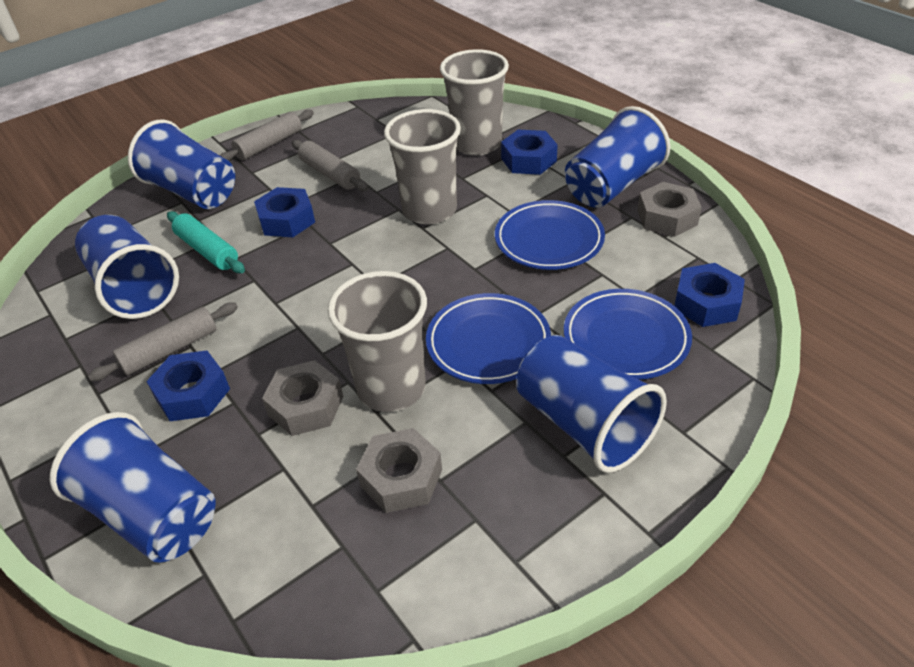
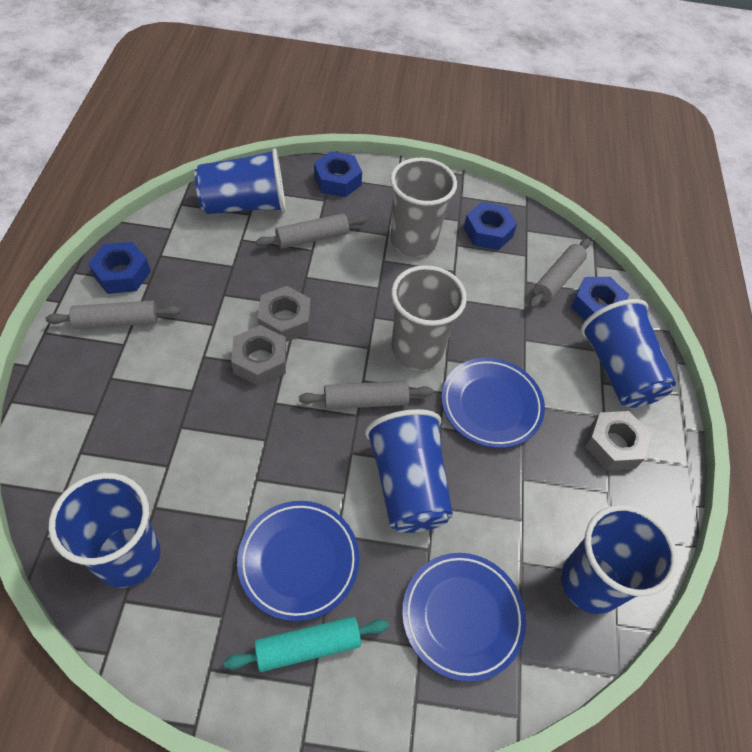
grey cup: [328,271,427,412] [384,109,461,225] [440,49,509,156] = 3 -> [390,158,457,257] [391,265,467,370] = 2
grey rolling pin: [88,303,238,381] [220,110,314,161] [292,140,368,192] = 3 -> [46,301,181,329] [256,213,367,249] [299,381,433,410] [529,238,590,308] = 4

